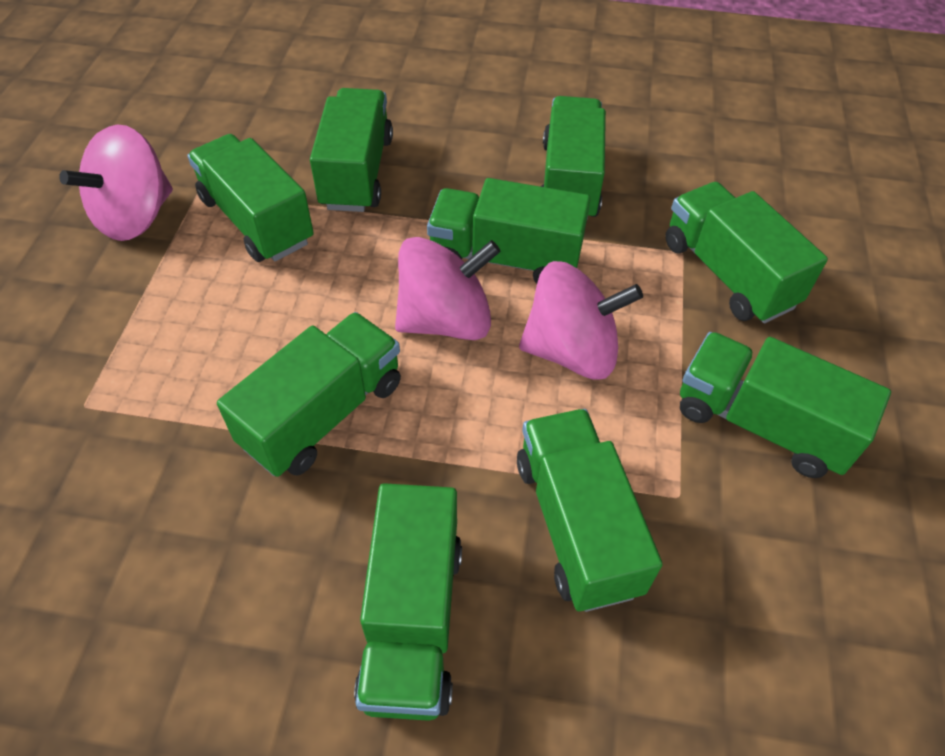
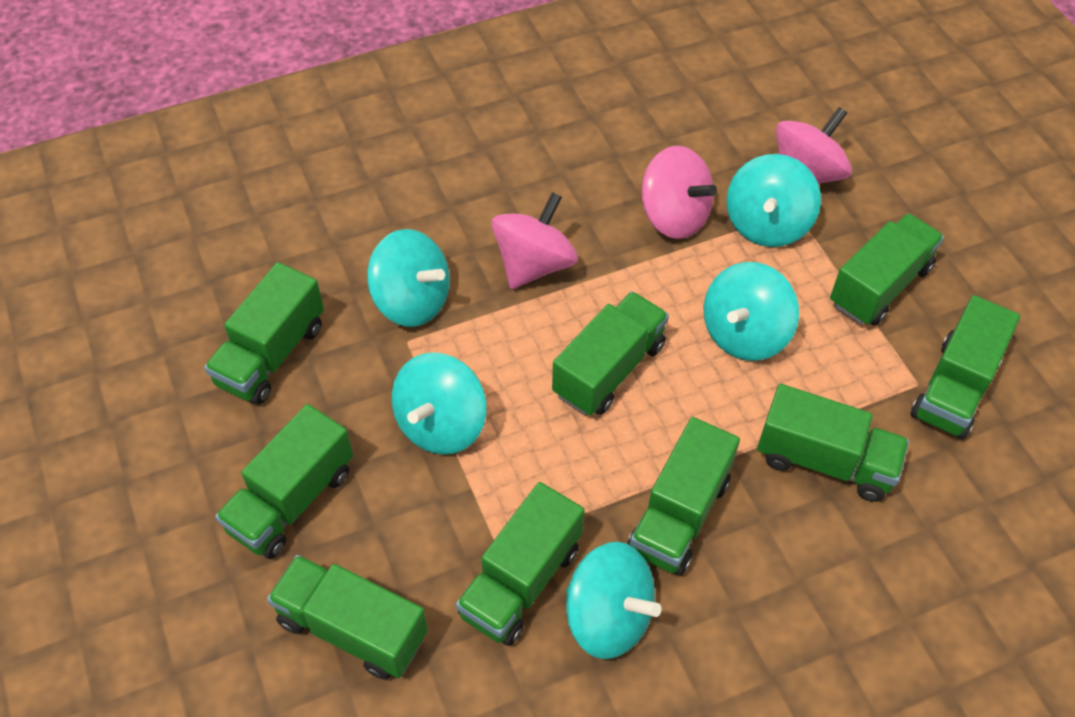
turquoise spinning top: none = 0 -> [367,229,450,327] [392,352,487,455] [566,542,661,659] [703,262,799,361] [727,154,821,247] = 5

